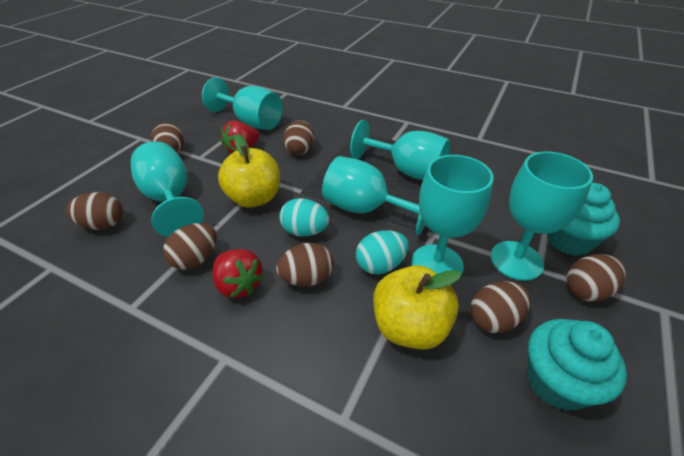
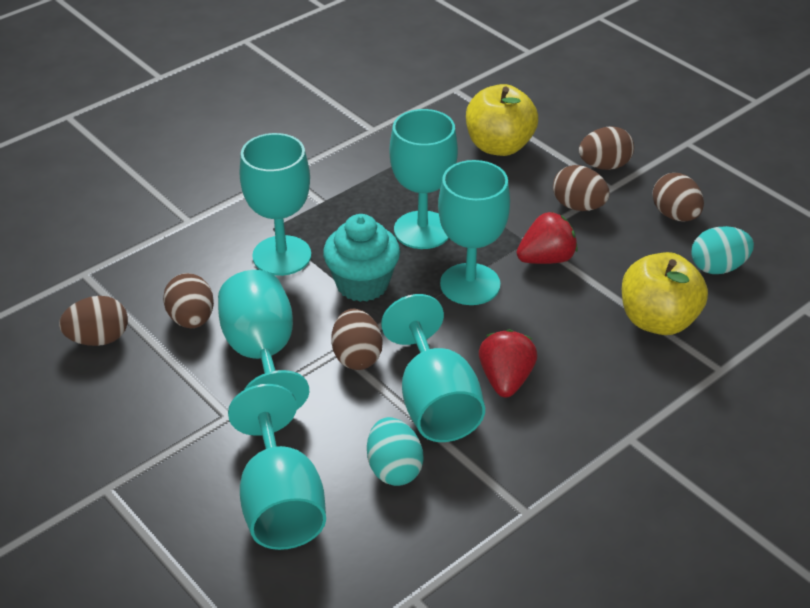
brown egg: [66,192,123,230] [151,123,184,153] [163,223,217,270] [276,243,334,286] [283,120,314,155] [471,281,530,333] [566,254,626,302] = 7 -> [59,296,128,346] [163,273,214,328] [331,309,382,370] [553,165,610,211] [579,126,634,170] [652,173,704,221] = 6
turquoise cupcake: [527,319,627,411] [547,183,620,256] = 2 -> [323,214,400,302] = 1

